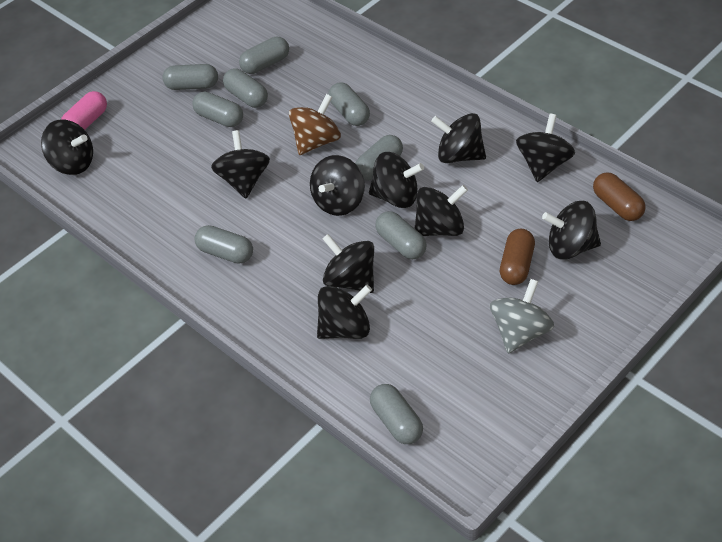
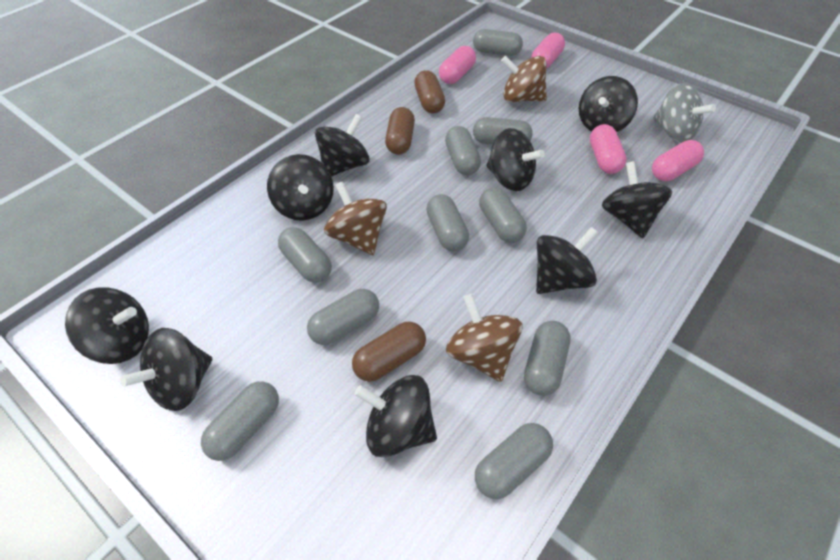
black spinning top: [41,119,93,175] [211,130,270,198] [310,155,365,216] [317,285,372,339] [322,234,374,293] [369,152,424,208] [415,185,468,236] [431,113,486,163] [516,114,575,182] [542,201,601,260] = 10 -> [65,287,149,364] [120,328,212,411] [267,154,334,221] [315,114,370,177] [354,375,437,457] [486,128,545,191] [536,227,598,294] [579,76,638,132] [602,161,672,238] = 9
brown capsule: [500,229,535,285] [593,172,646,221] = 2 -> [352,322,426,382] [385,107,415,155] [414,70,445,113] = 3
brown spinning top: [289,94,341,155] = 1 -> [324,181,387,255] [446,294,522,382] [501,56,547,102] = 3
grey capsule: [163,64,218,90] [192,92,243,127] [194,225,253,264] [223,68,268,108] [239,37,289,74] [328,82,370,126] [355,135,403,181] [370,384,423,444] [375,211,427,259] = 9 -> [201,381,279,461] [278,227,332,283] [307,289,379,345] [426,194,469,251] [445,126,481,175] [473,29,523,56] [473,117,532,145] [475,423,553,499] [479,187,527,243] [524,321,571,396] = 10
pink capsule: [61,91,107,130] = 1 -> [439,46,476,84] [531,33,565,69] [590,124,627,174] [652,140,704,181] = 4

